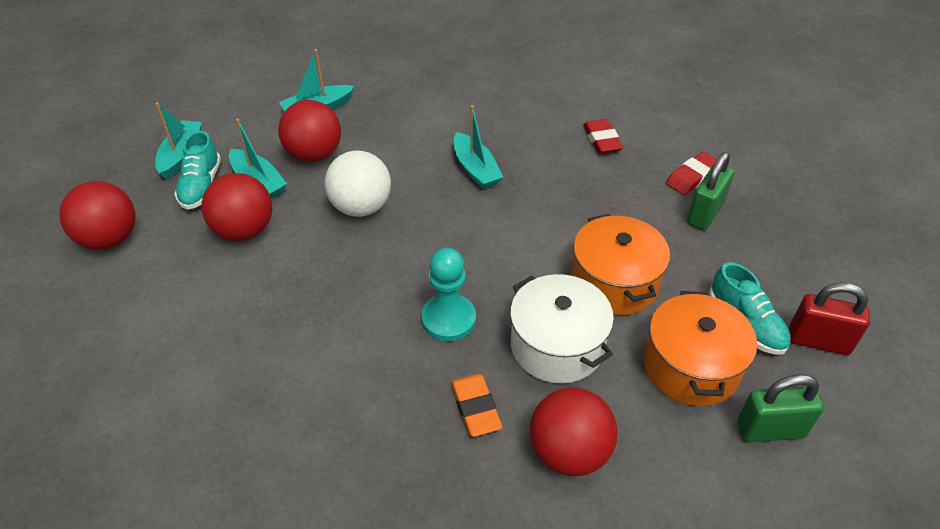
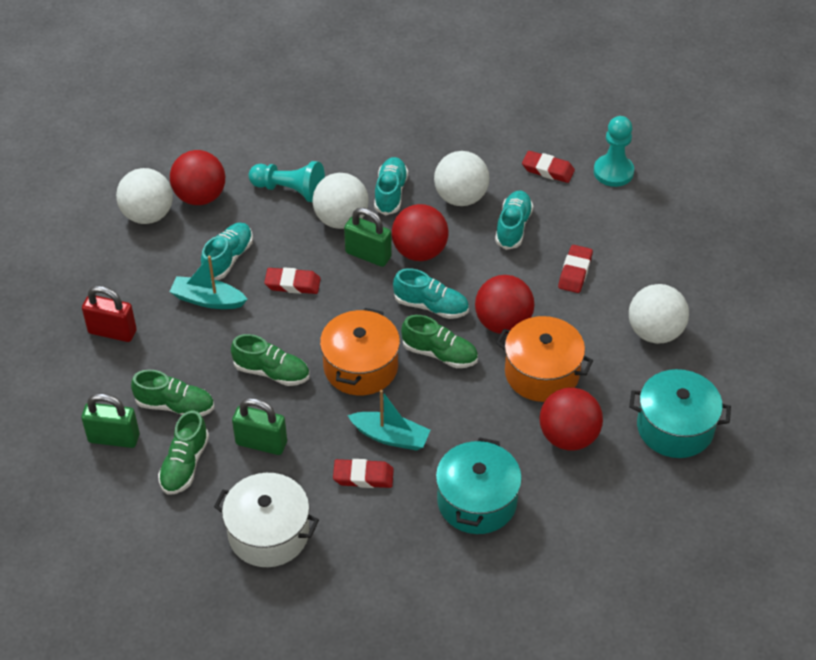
green padlock: [687,152,734,230] [737,374,824,443] = 2 -> [81,393,140,448] [232,398,287,455] [344,208,392,267] = 3
green shoe: none = 0 -> [131,370,214,416] [158,410,209,495] [231,334,310,386] [401,315,478,368] = 4
orange eraser: [451,374,502,437] = 1 -> none = 0
red eraser: [583,119,623,154] [666,152,717,195] = 2 -> [264,267,321,294] [333,459,394,488] [522,151,575,183] [558,245,593,293] = 4
turquoise boat: [155,102,202,179] [229,119,287,199] [279,49,355,112] [454,105,503,189] = 4 -> [169,256,247,309] [347,390,430,451] = 2
turquoise pawn: [421,248,476,341] = 1 -> [249,161,325,202] [594,116,634,187] = 2
turquoise pot: none = 0 -> [436,437,522,534] [629,369,731,458] = 2
turquoise shoe: [175,131,221,210] [709,262,791,355] = 2 -> [201,222,253,280] [374,157,408,215] [393,269,469,319] [495,191,533,250] = 4
white ball: [325,151,391,217] = 1 -> [116,168,173,224] [313,173,369,229] [434,151,489,206] [629,284,689,344] = 4

